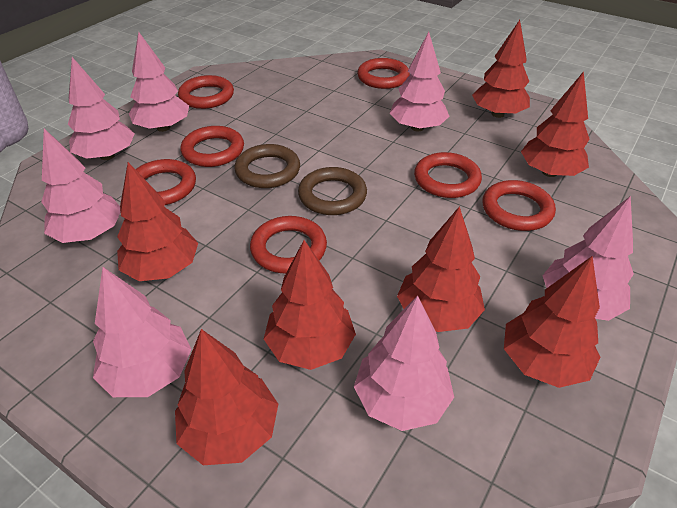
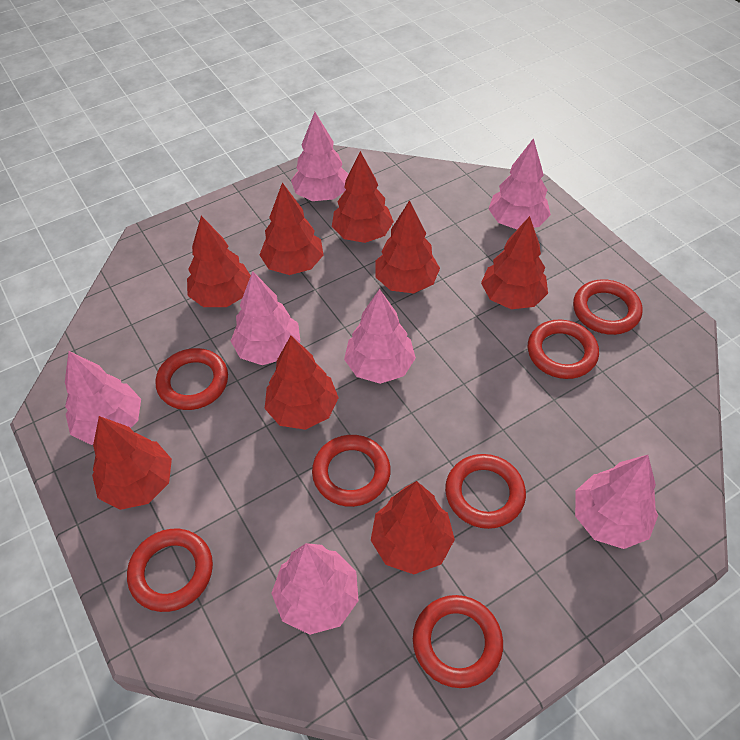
brown ring: [234,144,300,188] [298,167,367,215] = 2 -> none = 0
red tree: [117,162,198,281] [175,329,278,465] [264,240,356,370] [397,206,485,332] [472,20,530,118] [504,256,601,388] [521,71,589,177] = 7 -> [92,416,172,510] [187,216,251,307] [260,183,324,275] [265,336,339,430] [332,151,394,243] [371,481,455,574] [375,200,440,293] [481,216,548,309] = 8

